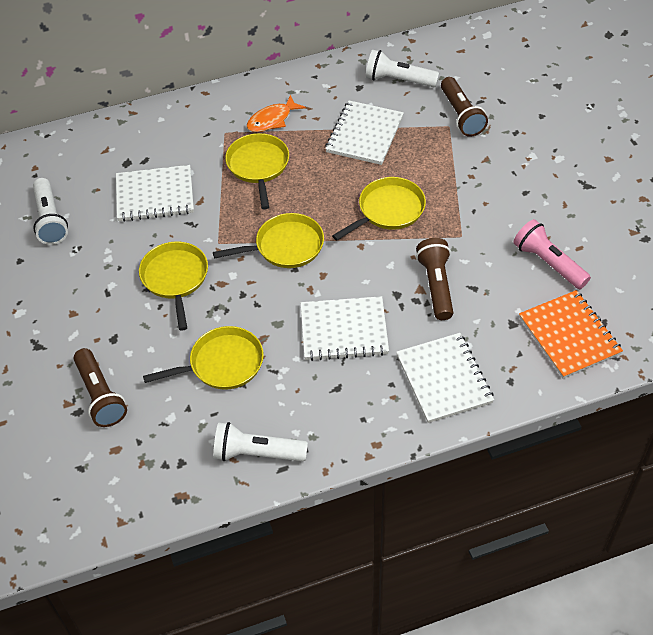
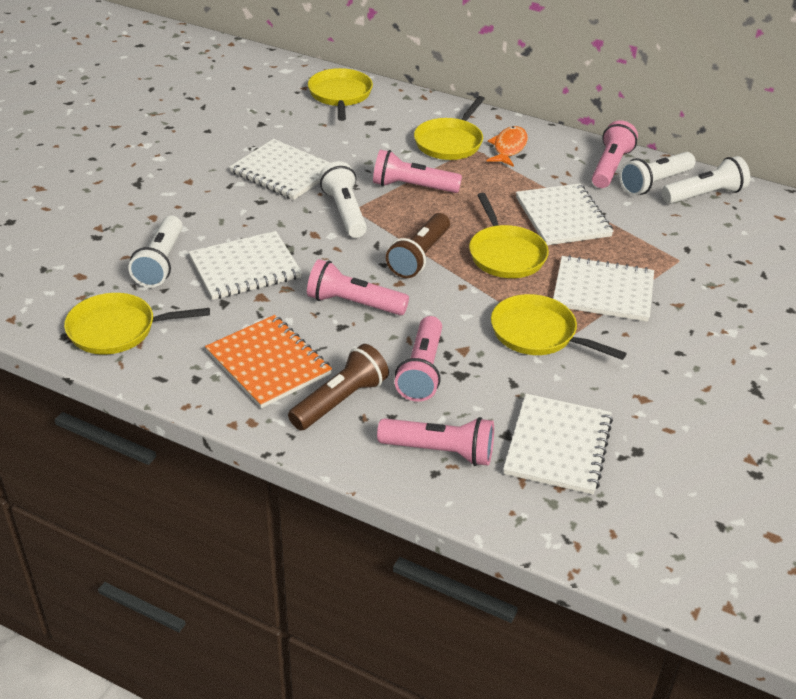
brown flashlight: [74,348,127,427] [416,238,453,320] [441,77,488,137] = 3 -> [288,344,389,430] [386,213,450,278] = 2
pink flashlight: [514,219,591,289] = 1 -> [307,259,409,316] [373,150,462,193] [377,417,494,466] [395,316,442,402] [592,120,638,188] = 5
white flashlight: [33,178,68,245] [213,422,308,462] [366,50,439,87] = 3 -> [128,216,183,287] [319,161,367,238] [619,152,695,195] [662,156,750,204] = 4
white notebook: [116,165,194,222] [301,296,389,361] [325,101,404,165] [396,333,494,423] = 4 -> [189,231,302,300] [230,139,330,200] [503,394,613,494] [516,183,614,245] [553,255,654,322] = 5

